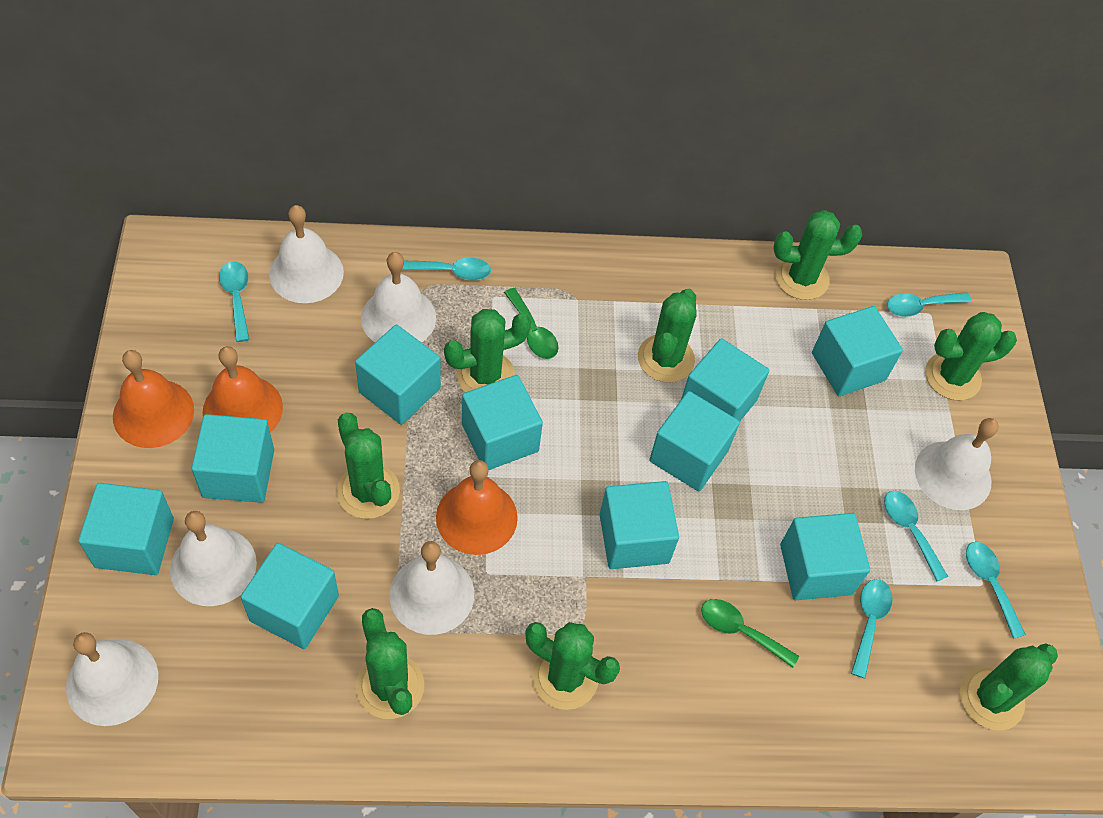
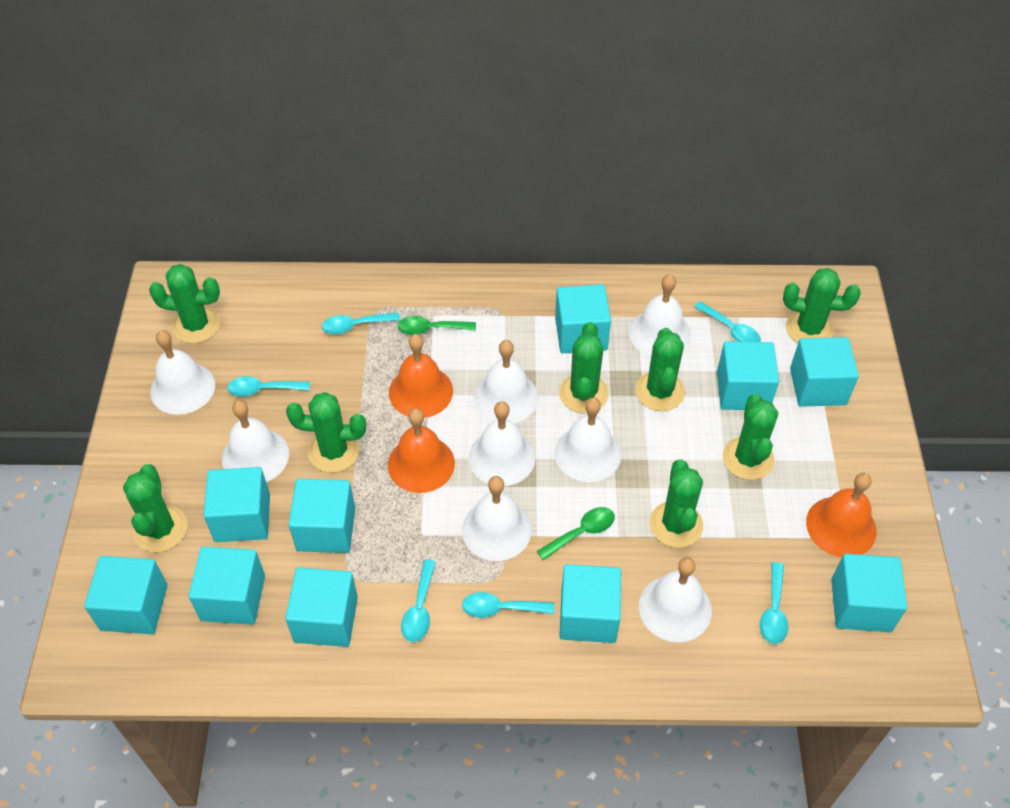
white bell: [66,632,158,726] [170,511,257,606] [269,205,344,303] [361,252,436,343] [390,541,474,635] [915,418,999,510] = 6 -> [150,330,215,415] [222,400,289,482] [462,476,532,561] [469,402,535,486] [474,340,539,423] [555,397,621,482] [629,274,691,356] [639,557,712,642] = 8

